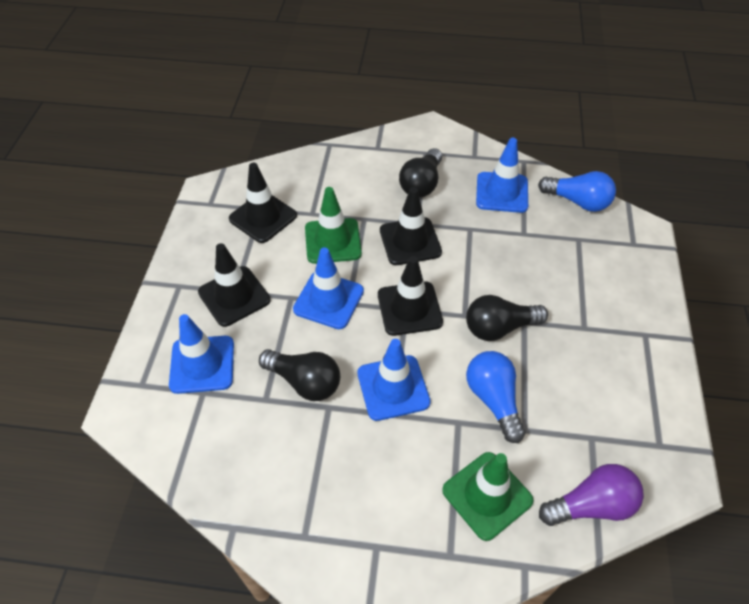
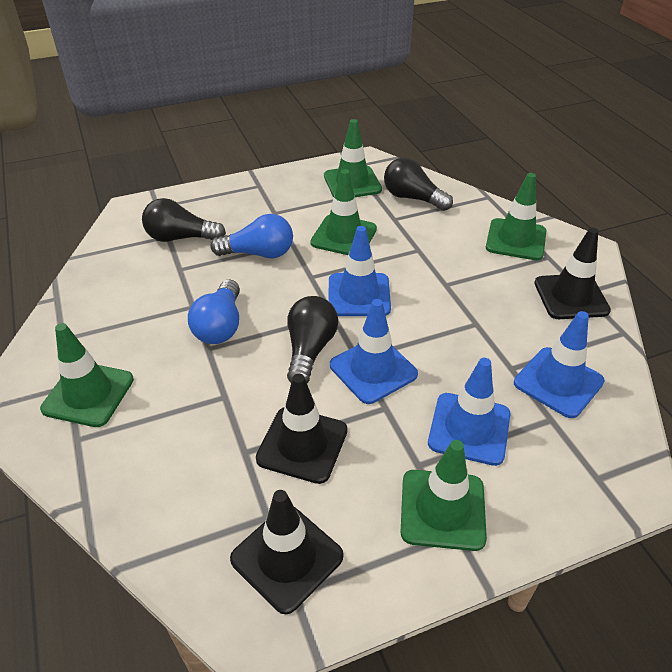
black traffic cone: [198,243,271,327] [229,163,297,243] [378,256,443,336] [380,187,442,265] = 4 -> [230,490,344,614] [256,374,348,484] [534,228,611,319] = 3
green traffic cone: [305,187,362,264] [442,452,534,541] = 2 -> [40,323,134,427] [310,169,377,255] [324,119,382,197] [400,440,487,551] [486,173,546,260] = 5
purple light bulb: [539,464,644,526] = 1 -> none = 0

